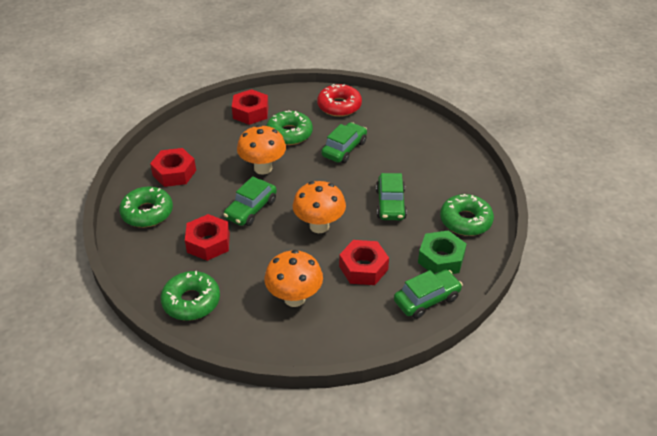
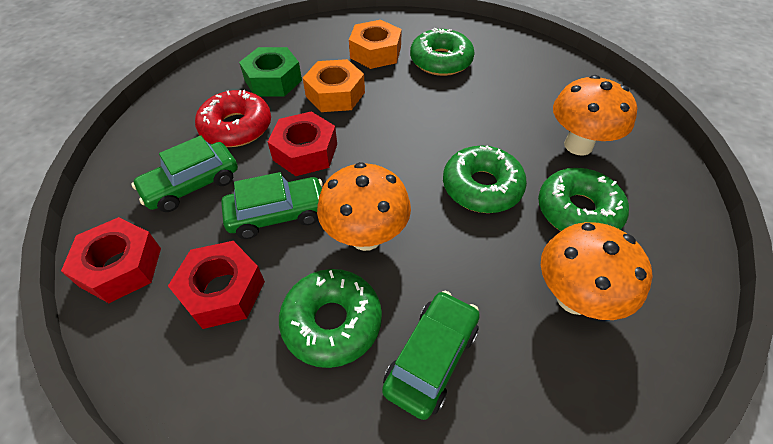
green car: [223,176,277,226] [321,122,367,163] [376,173,407,220] [394,270,463,319] = 4 -> [131,136,238,212] [221,172,323,239] [382,291,480,420] = 3
orange nut: none = 0 -> [303,59,365,112] [349,20,402,69] = 2
red nut: [150,148,196,187] [185,214,230,261] [232,89,269,125] [339,240,389,285] = 4 -> [61,217,161,303] [168,241,265,329] [268,112,337,176] = 3

